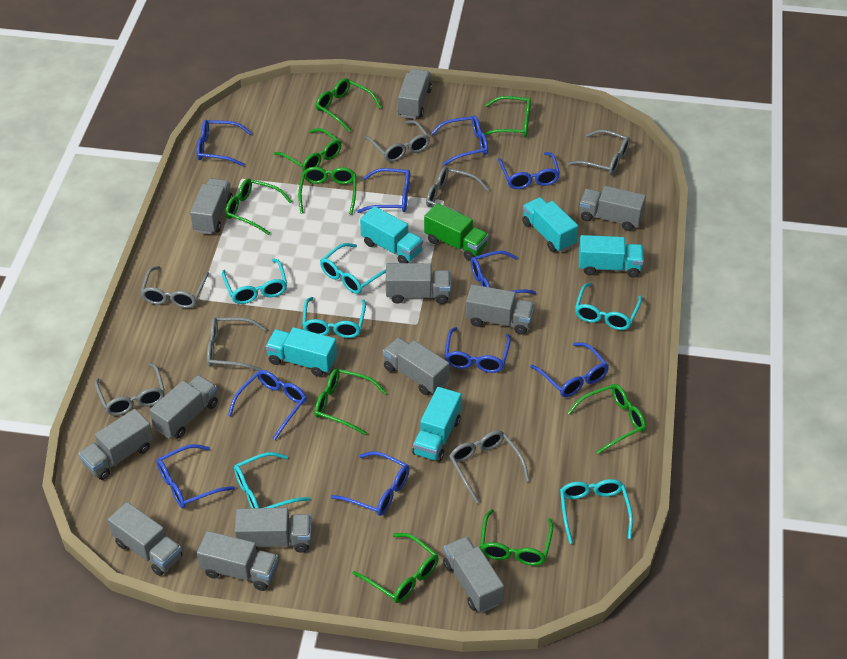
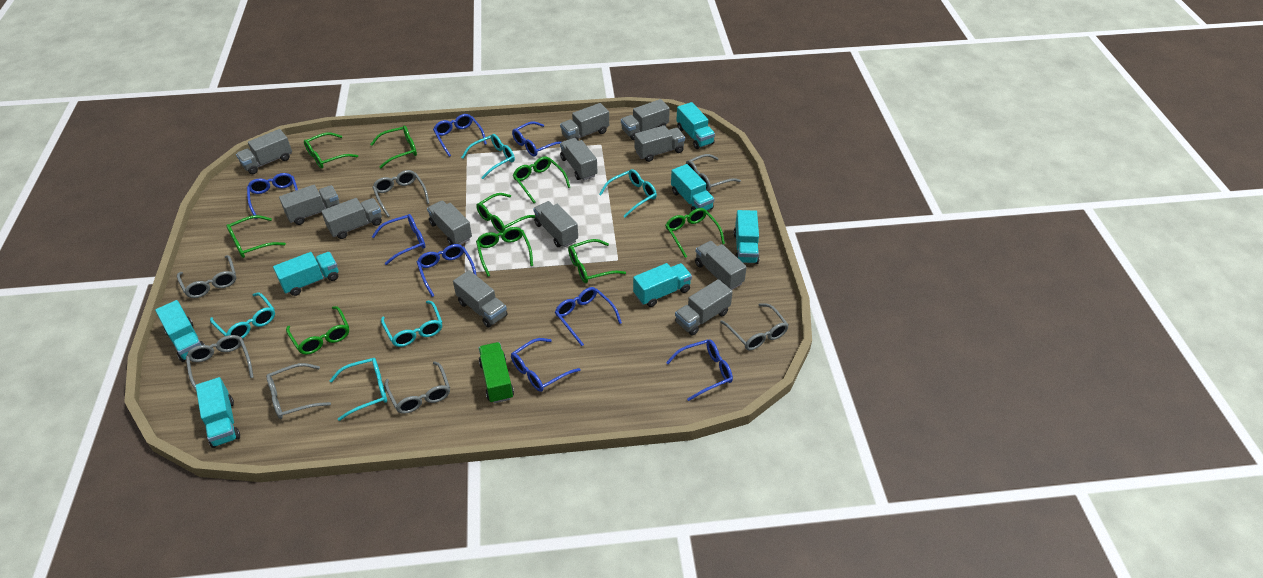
blue glasses: [157,444,235,508] [197,120,252,166] [228,370,307,440] [331,451,409,516] [357,168,410,213] [430,115,488,166] [445,327,511,373] [471,251,536,294] [498,152,560,189] [530,342,609,397] = 10 -> [247,173,298,219] [372,214,425,265] [417,244,477,297] [433,114,487,157] [511,338,580,392] [512,122,561,157] [555,287,622,346] [666,339,733,401] = 8
turquoise glasses: [222,259,287,304] [234,452,311,508] [302,297,366,338] [320,243,386,294] [560,479,633,544] [575,283,642,330] = 6 -> [210,292,275,339] [329,358,387,421] [381,301,443,347] [461,134,515,179] [599,169,657,217] = 5
turquoise truck: [266,327,337,377] [360,206,423,263] [412,387,461,462] [522,197,578,252] [579,235,644,277] = 5 -> [155,300,205,362] [196,377,240,448] [273,252,338,296] [633,263,692,307] [671,164,714,212] [676,102,715,149] [733,210,760,264] = 7

